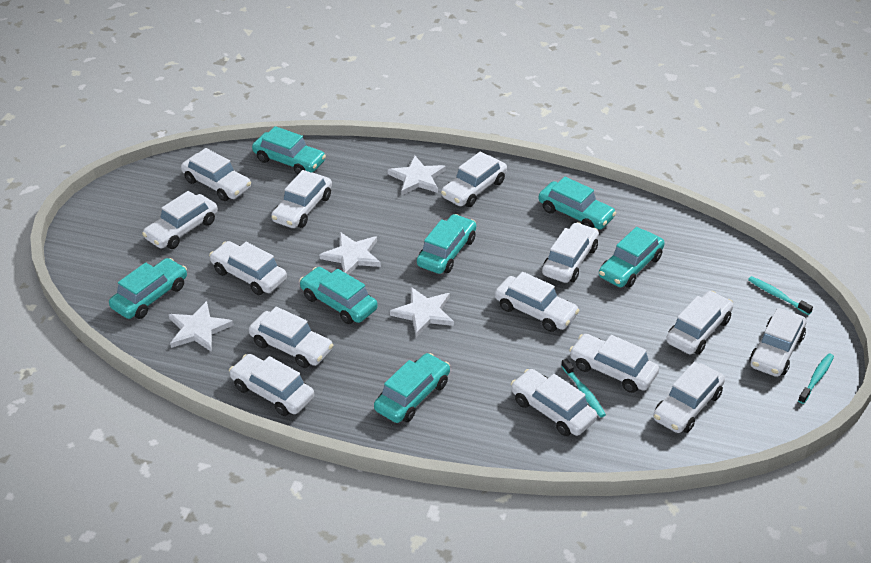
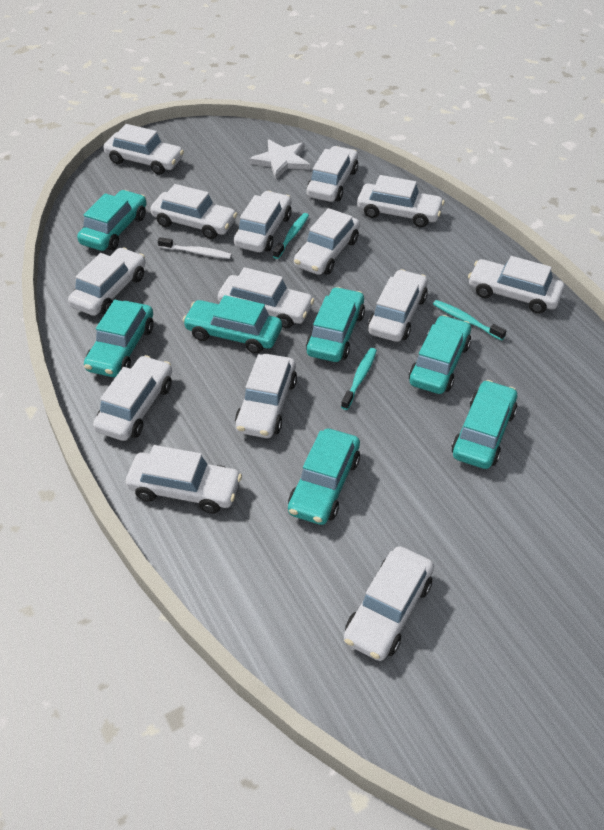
white star: [169,301,234,352] [319,232,381,275] [387,155,446,195] [390,287,454,337] = 4 -> [249,139,310,179] = 1
white toothbrush: none = 0 -> [158,237,232,259] = 1

